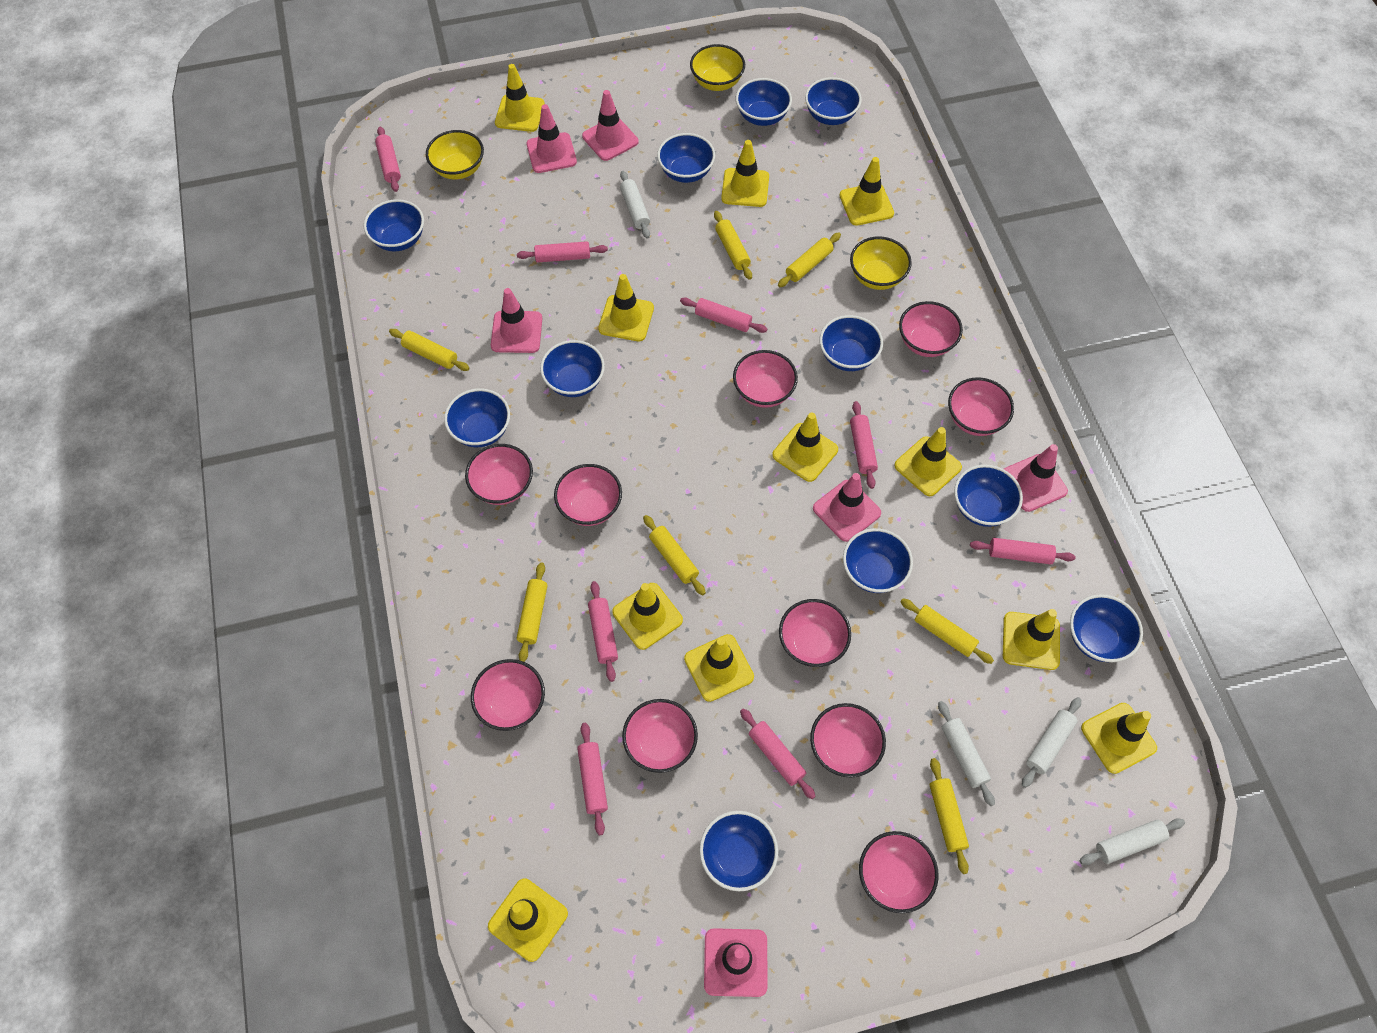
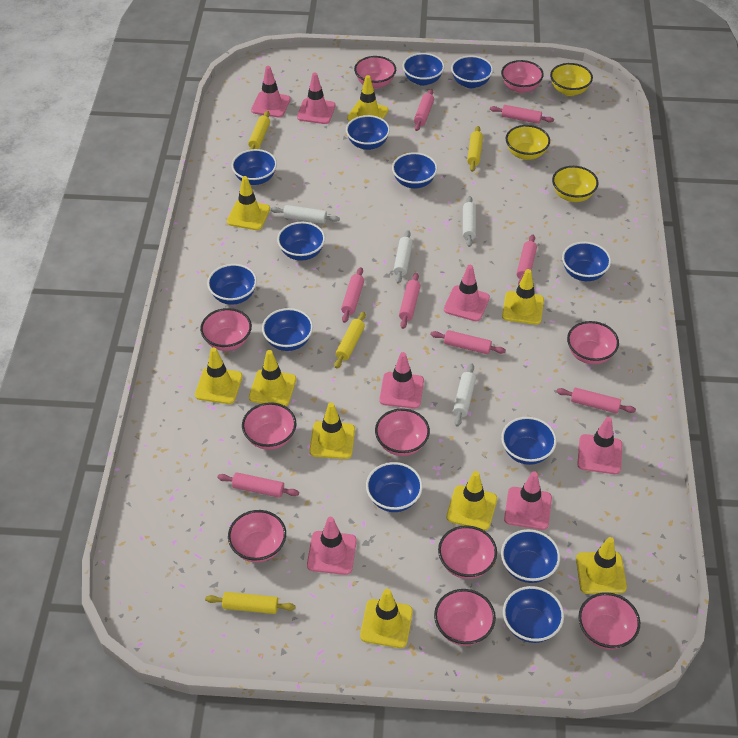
blue bowl: [364,199,424,251] [444,388,510,447] [540,340,605,397] [657,133,715,183] [699,811,778,891] [736,78,792,126] [805,77,862,125] [819,315,883,371] [843,528,913,593] [954,465,1023,527] [1070,594,1143,662] = 11 -> [207,264,257,305] [231,149,277,185] [262,308,313,351] [277,222,325,261] [346,115,390,150] [366,462,423,512] [392,152,438,188] [403,53,445,86] [451,56,493,88] [501,417,557,465] [501,529,560,583] [503,586,564,643] [562,242,611,281] = 13
pink traffic cone: [491,288,542,353] [527,104,577,173] [582,90,639,161] [704,928,768,997] [813,473,881,542] [1004,444,1068,512] = 6 -> [251,66,291,118] [297,72,335,124] [307,517,357,575] [379,352,424,409] [444,265,490,321] [504,471,552,530] [577,417,622,474] = 7
yellow rolling pin: [389,329,470,371] [517,562,548,662] [643,515,706,595] [714,211,752,280] [778,233,841,287] [900,599,994,664] [930,758,969,874] = 7 -> [205,592,296,614] [248,111,270,150] [334,312,366,368] [467,126,483,172] = 4
yellow traffic cone: [488,879,568,962] [495,64,545,132] [598,274,654,341] [612,583,683,650] [684,634,754,702] [721,140,769,207] [772,413,838,482] [839,157,894,226] [894,427,962,496] [1003,609,1060,670] [1081,703,1157,774] = 11 -> [195,347,243,404] [227,176,270,230] [249,350,296,406] [310,402,355,459] [347,75,388,121] [360,589,413,648] [446,471,497,531] [502,269,544,325] [576,537,627,594] = 9

